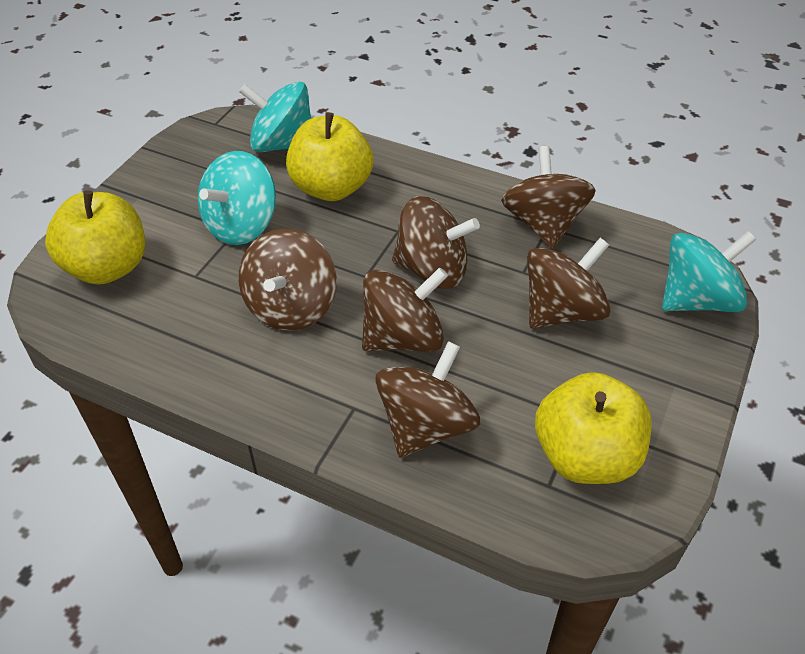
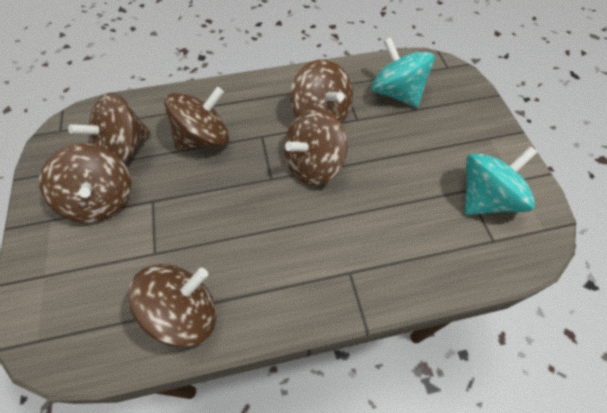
turquoise spinning top: [198,151,276,245] [239,82,311,152] [662,231,756,312] = 3 -> [371,37,435,107] [464,146,537,215] = 2
yellow apple: [45,190,145,285] [286,112,373,201] [535,372,652,484] = 3 -> none = 0

